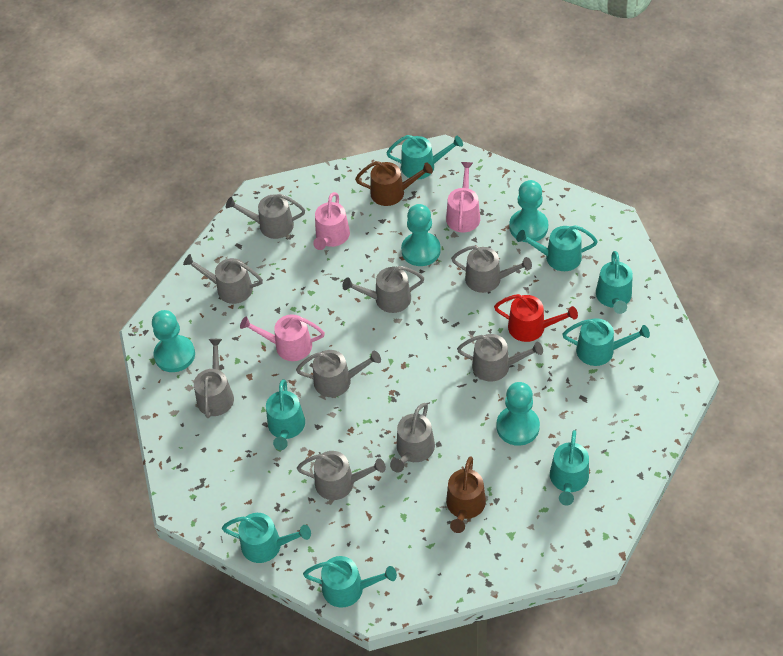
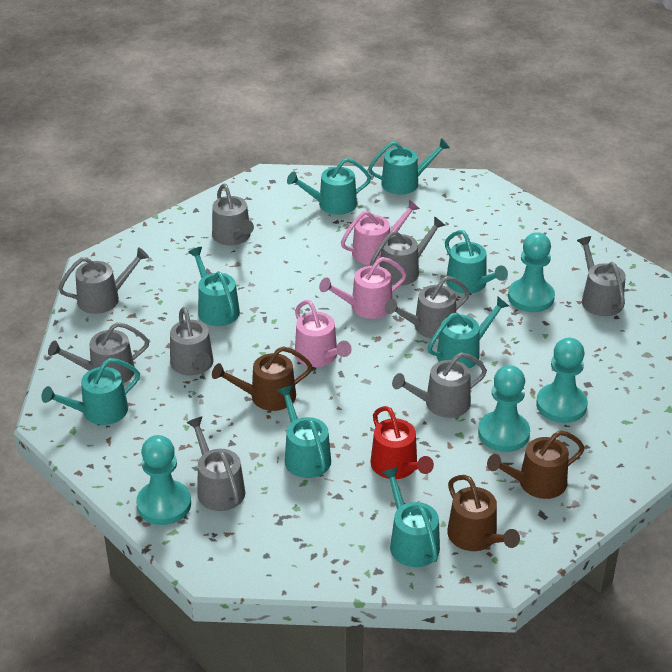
brown watering can: [355,161,433,206] [446,456,486,533] = 2 -> [212,346,312,411] [447,475,520,551] [487,430,585,499] = 3

